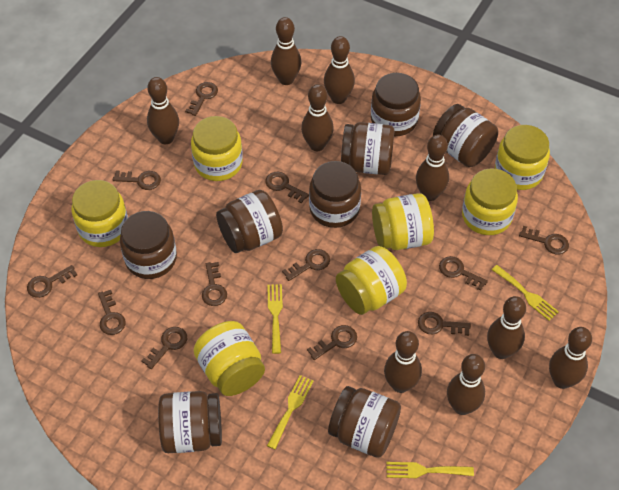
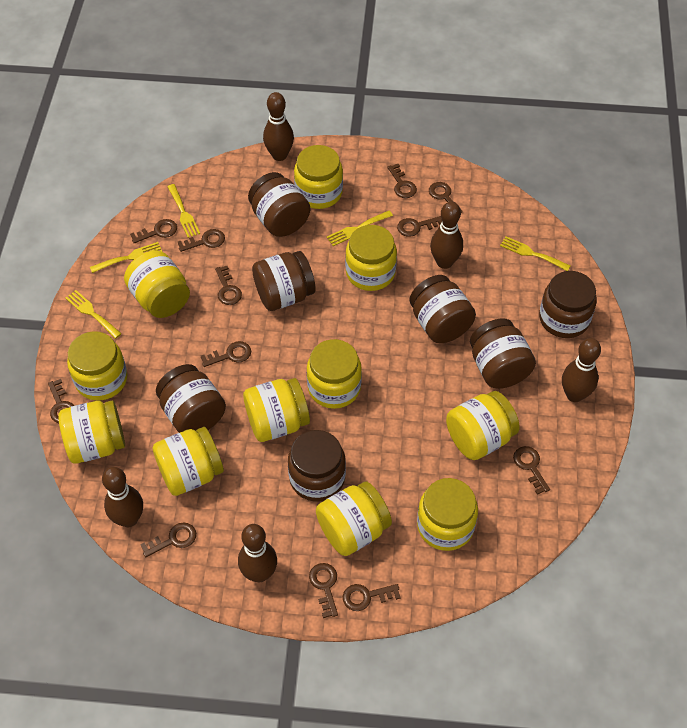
brown bowling pin: [147,77,179,144] [271,17,301,85] [301,84,334,151] [324,36,355,104] [384,331,422,393] [416,135,449,201] [447,354,485,415] [487,296,526,359] [549,327,592,389] = 9 -> [102,467,143,527] [238,524,277,582] [263,92,294,161] [430,202,463,269] [562,338,601,402] = 5
brown jar: [120,211,177,279] [158,391,222,453] [216,190,283,253] [309,161,361,228] [328,386,401,458] [341,122,395,175] [371,73,421,136] [433,104,498,167] = 8 -> [156,364,226,433] [248,172,310,237] [252,251,316,311] [288,430,346,502] [409,275,476,343] [470,318,536,389] [539,271,597,338] = 7
yellow fork: [267,284,283,354] [267,375,314,450] [386,462,474,478] [492,265,559,321] = 4 -> [65,290,122,339] [90,242,162,273] [167,184,200,238] [327,211,393,246] [500,236,570,271] = 5
yellow jar: [71,180,128,247] [191,116,243,181] [193,321,265,396] [336,246,407,315] [372,193,434,250] [462,168,518,235] [495,125,550,190] = 7 -> [58,401,125,464] [67,331,127,400] [124,251,190,318] [152,427,224,496] [243,378,310,442] [294,145,343,209] [307,339,362,409] [316,482,392,556] [345,225,397,291] [417,478,478,551] [446,391,520,460] = 11

